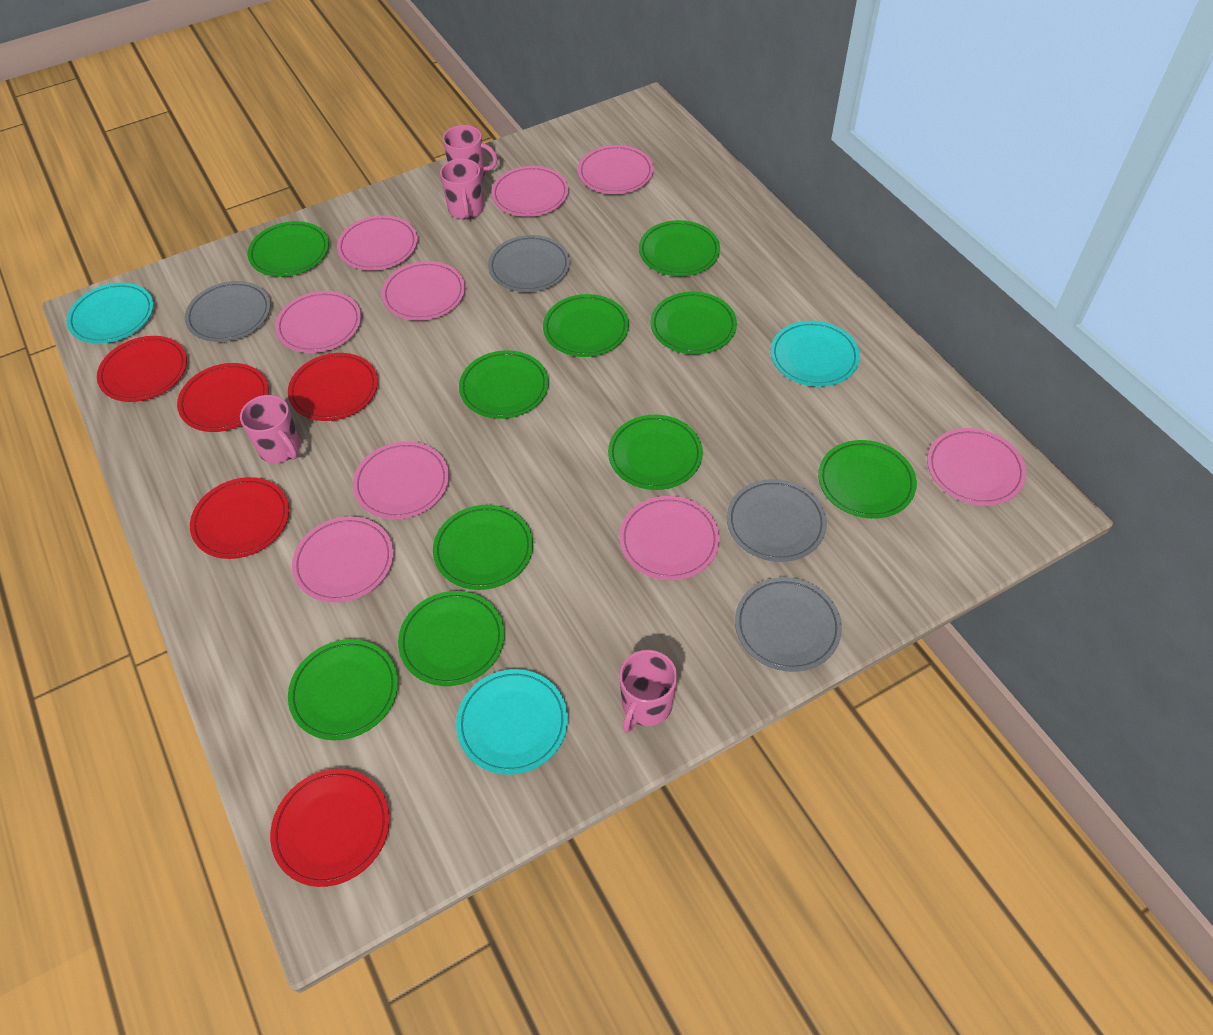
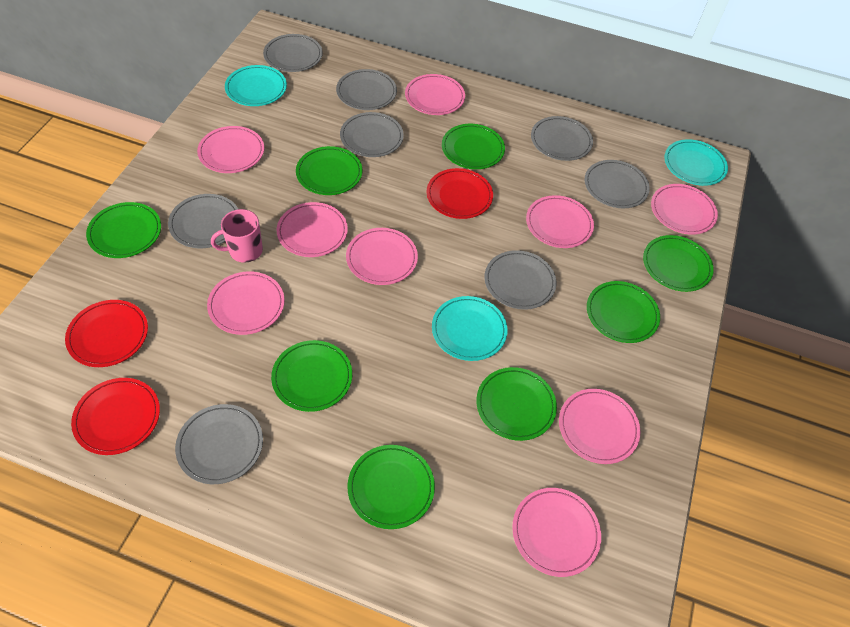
green plate: [248,221,329,277] [288,639,398,740] [398,591,505,686] [433,505,533,590] [459,350,549,419] [543,294,629,357] [608,415,703,490] [639,220,720,276] [650,292,737,354] [818,440,917,519] = 10 -> [86,202,161,258] [271,340,352,412] [296,146,363,195] [347,445,435,529] [442,124,505,169] [476,367,557,441] [587,281,660,343] [643,235,714,292] = 8
grey plate: [185,281,271,342] [488,235,570,292] [727,479,827,562] [735,577,842,672] = 4 -> [168,194,238,248] [175,404,263,484] [263,34,323,72] [336,69,397,110] [340,112,404,157] [484,250,556,310] [531,116,593,161] [585,160,650,208] = 8
pink mug: [240,395,301,463] [440,158,484,219] [443,125,497,179] [619,650,677,733] = 4 -> [211,209,263,263] = 1
red plate: [97,336,187,402] [177,363,269,432] [190,477,289,559] [270,769,390,887] [288,353,378,421] = 5 -> [65,300,148,367] [71,378,160,455] [427,168,493,219] = 3

